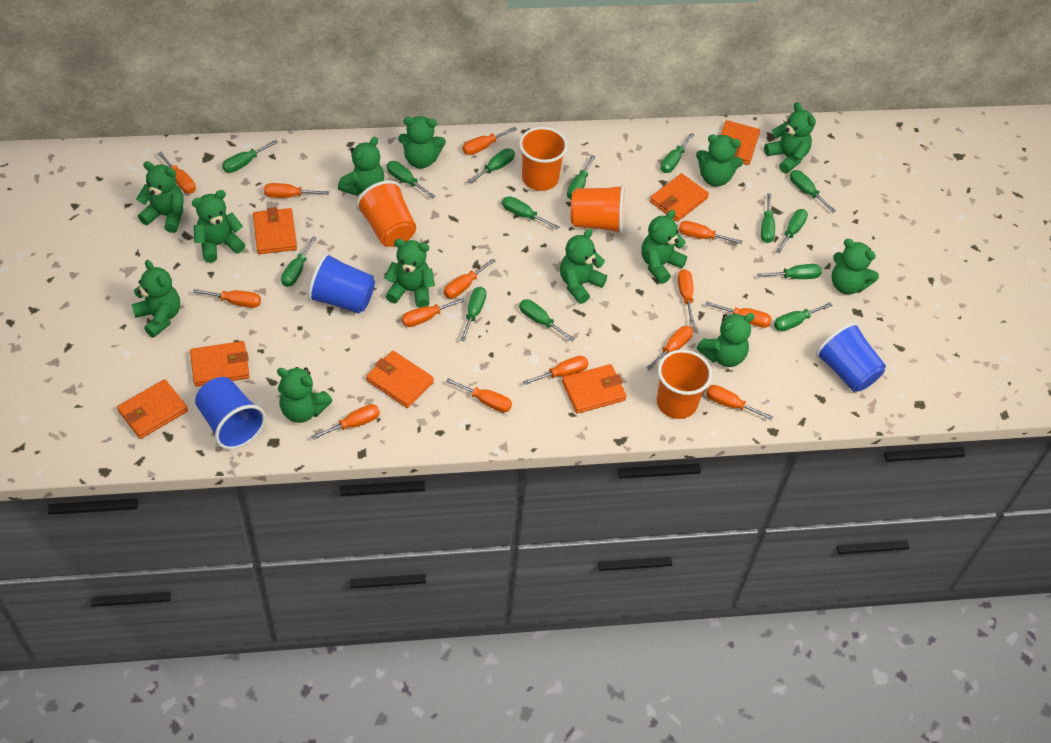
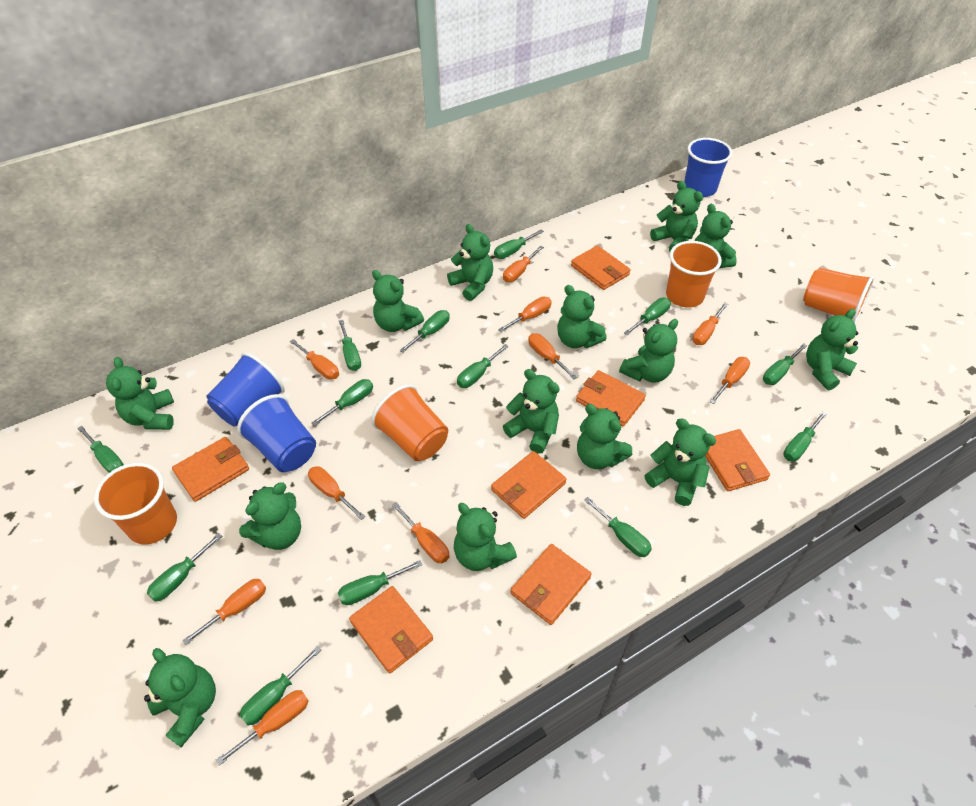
green screwdriver: [222,140,278,173] [281,236,317,287] [387,161,436,199] [460,287,486,341] [467,148,515,184] [502,196,559,230] [519,299,575,341] [567,155,595,200] [660,133,695,173] [757,264,822,279] [761,193,775,243] [774,302,832,331] [776,209,808,254] [790,170,836,213] = 14 -> [77,426,124,473] [147,533,222,602] [239,646,321,726] [312,379,373,426] [338,560,423,605] [339,320,361,371] [400,310,450,353] [457,344,509,388] [494,229,544,259] [584,497,652,557] [624,298,671,335] [763,343,807,385] [783,411,827,461] = 13
green teddy bear: [132,260,180,338] [136,161,184,233] [192,190,245,263] [277,367,333,423] [338,137,384,196] [384,239,435,308] [398,116,446,169] [560,229,607,304] [641,210,687,284] [696,134,743,187] [696,313,755,367] [764,102,816,173] [832,239,879,294] = 13 -> [106,357,174,430] [144,648,216,747] [239,483,301,550] [372,270,424,332] [447,224,493,301] [454,503,517,571] [503,369,560,454] [557,285,607,348] [577,404,632,469] [619,319,678,382] [644,418,716,506] [650,181,703,251] [695,204,737,268] [806,309,858,390] = 14
orange screwdriver: [157,152,196,194] [193,289,261,308] [264,183,329,198] [311,404,380,440] [402,297,466,327] [444,258,495,299] [446,378,512,413] [463,127,517,155] [523,356,589,385] [646,326,693,371] [678,269,695,324] [679,221,743,244] [705,301,772,328] [706,385,773,420] = 14 -> [182,579,266,645] [216,690,309,766] [290,339,339,380] [308,466,365,520] [392,502,450,563] [498,297,552,332] [503,246,544,282] [528,333,577,379] [692,302,728,345] [709,357,750,404] = 10

